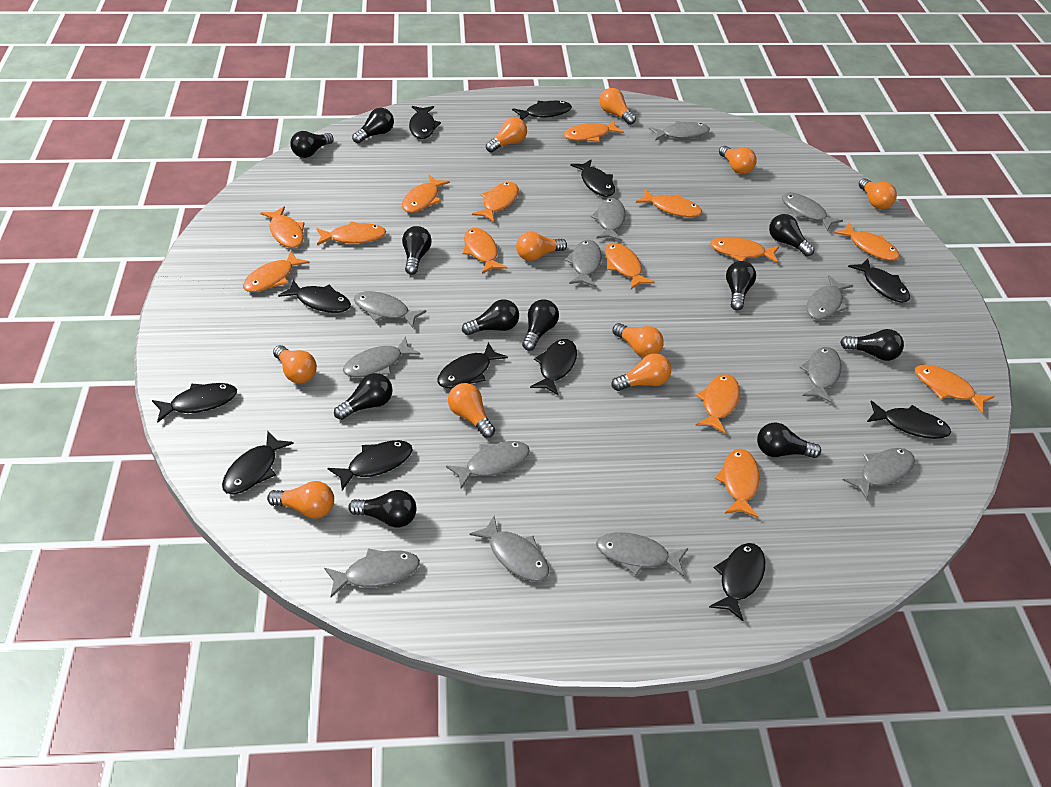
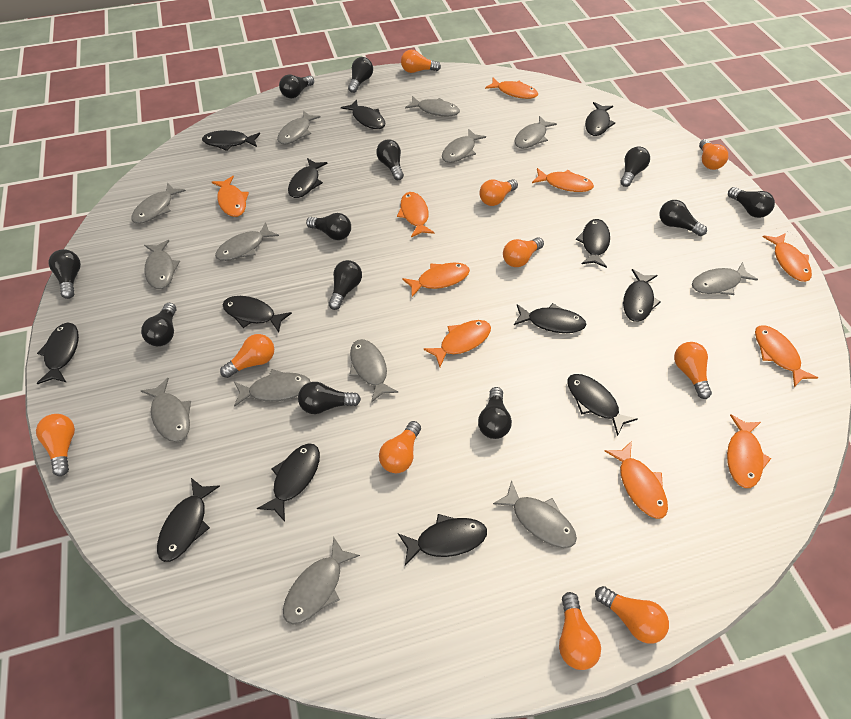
black fish: [152,383,237,423] [222,432,294,495] [278,280,351,313] [327,440,413,491] [409,106,441,139] [437,342,508,388] [512,101,572,120] [530,339,577,395] [570,159,615,197] [709,543,765,621] [848,258,910,303] [867,401,951,439] = 12 -> [36,323,79,384] [157,478,220,562] [202,130,260,151] [223,296,292,332] [257,443,320,522] [288,158,328,198] [341,99,385,129] [398,514,487,566] [514,303,587,333] [568,374,638,436] [576,219,610,268] [585,102,615,136] [623,269,661,322] = 13
black light bulb: [290,131,334,158] [334,373,393,420] [348,490,416,528] [352,108,394,143] [402,226,432,275] [462,299,519,335] [522,299,559,351] [726,261,756,310] [757,423,821,458] [769,214,815,256] [840,329,904,361] = 11 -> [49,249,81,299] [141,303,176,346] [279,75,314,98] [298,382,361,414] [306,213,351,240] [329,260,362,310] [348,57,373,93] [376,139,404,180] [478,387,512,439] [620,146,650,187] [659,200,707,236] [728,187,775,218] = 12
orange fish: [243,251,309,292] [260,206,305,248] [317,221,386,245] [402,175,450,213] [463,228,507,274] [472,182,519,222] [564,121,624,142] [605,243,655,289] [636,189,702,217] [696,374,740,434] [710,237,779,263] [715,449,760,518] [834,223,900,261] [915,364,994,413] = 14 -> [212,176,249,217] [397,192,435,237] [402,263,470,297] [424,320,491,367] [485,78,538,99] [532,168,594,192] [605,441,668,519] [727,414,771,488] [755,325,818,387] [763,233,812,282] = 10

